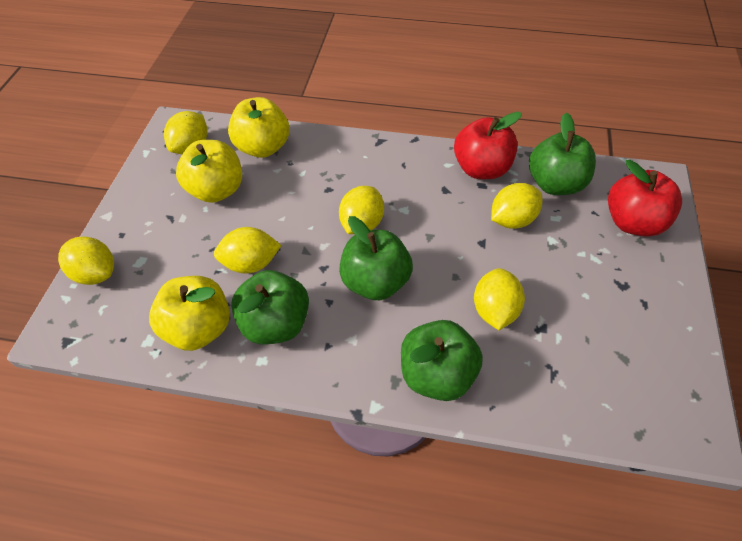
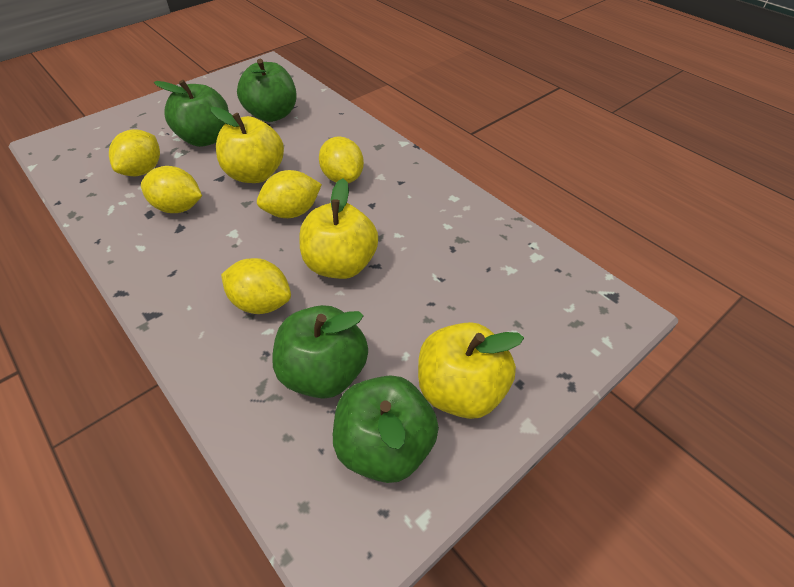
red apple: [454,112,522,179] [608,160,682,236] = 2 -> none = 0
yellow lemon: [58,236,114,285] [164,111,207,154] [214,227,282,274] [339,186,384,234] [474,268,525,330] [491,183,542,229] = 6 -> [109,129,160,176] [141,166,202,213] [221,258,291,314] [257,170,322,218] [319,136,364,183] = 5

